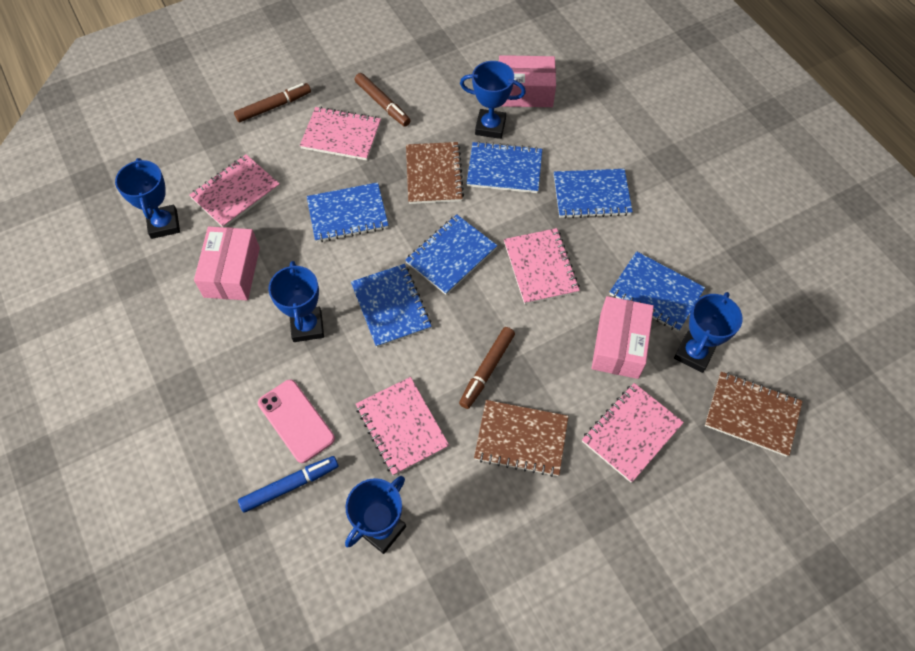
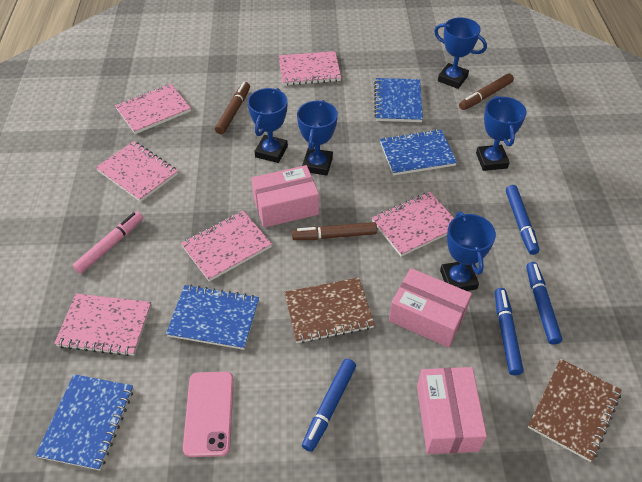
blue marker: [238,456,339,513] = 1 -> [302,359,356,452] [495,288,524,375] [506,185,539,255] [526,262,562,345] = 4
blue notebook: [307,182,389,242] [351,264,432,347] [405,214,498,295] [467,141,542,193] [554,169,633,219] [610,251,705,332] = 6 -> [35,374,133,470] [166,285,259,350] [374,78,423,122] [380,129,457,176] = 4
brown notebook: [406,142,464,204] [474,400,569,477] [705,372,803,457] = 3 -> [284,277,375,343] [528,359,621,462] = 2
pink marker: none = 0 -> [72,211,143,274] = 1
pink notebook: [189,154,280,227] [300,107,381,160] [356,377,449,476] [504,228,580,305] [582,383,684,483] = 5 -> [54,293,152,356] [96,141,178,202] [115,84,191,134] [181,211,272,282] [279,51,341,86] [372,192,454,257] = 6

